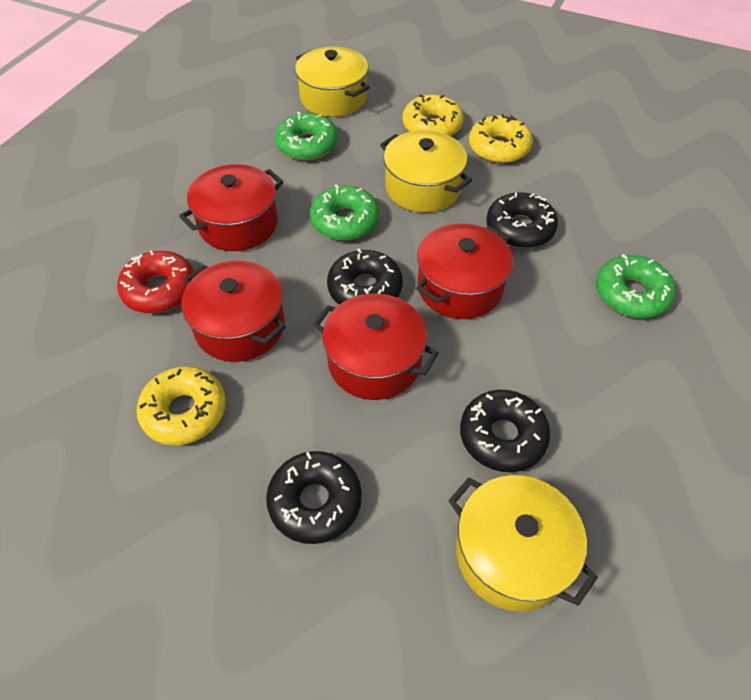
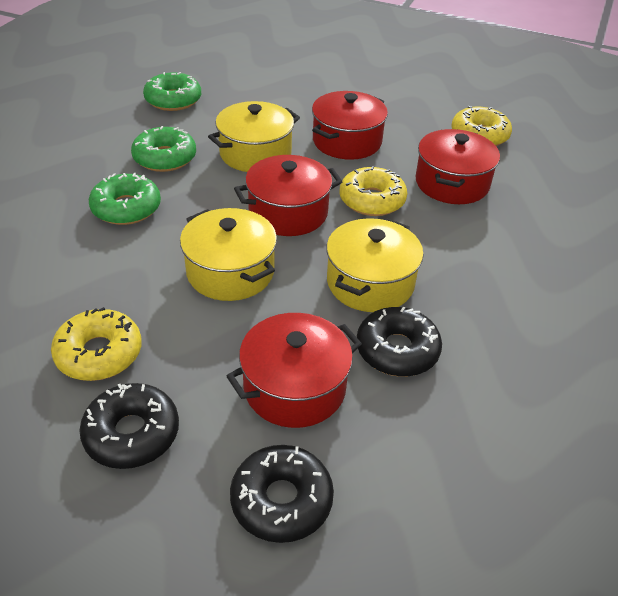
black donut: [266,451,362,544] [327,249,403,305] [460,390,551,472] [486,192,558,248] = 4 -> [79,383,179,469] [230,445,334,543] [357,307,442,377] = 3
red donut: [117,250,194,313] = 1 -> none = 0

